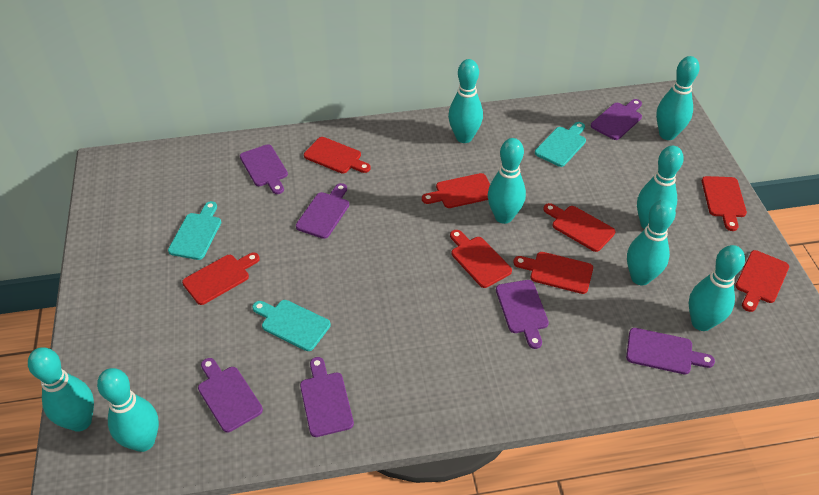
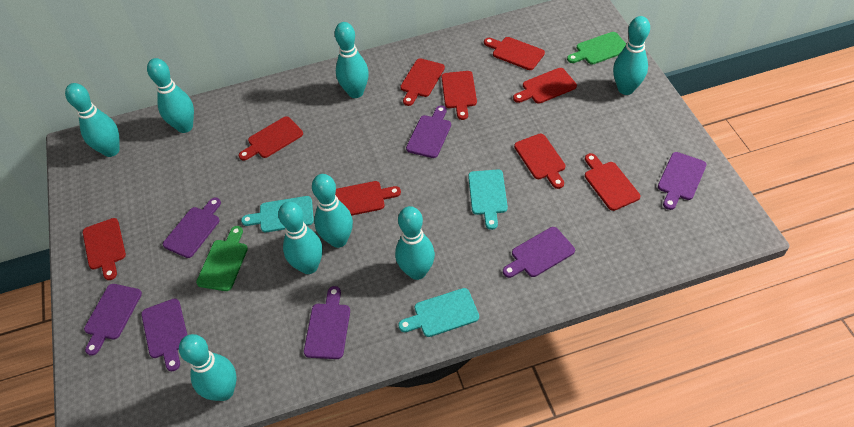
green cutting board: none = 0 -> [196,226,248,291] [567,32,626,64] = 2
red cutting board: [182,253,260,305] [304,137,371,174] [422,173,490,208] [450,230,512,288] [513,252,593,294] [543,203,616,252] [702,176,747,231] [736,250,789,312] = 8 -> [83,218,126,280] [239,116,303,161] [335,181,401,216] [400,58,445,106] [441,71,477,120] [484,37,545,70] [513,68,577,103] [514,134,565,189] [585,153,640,211] = 9

